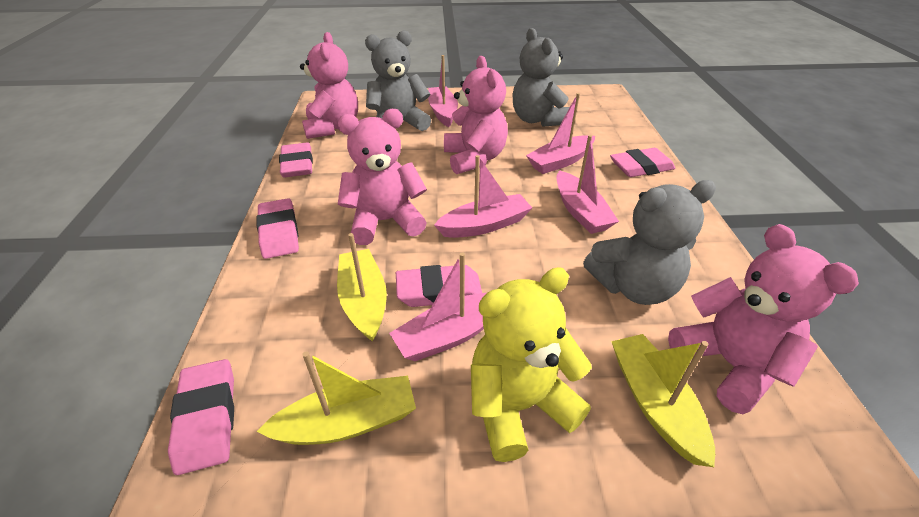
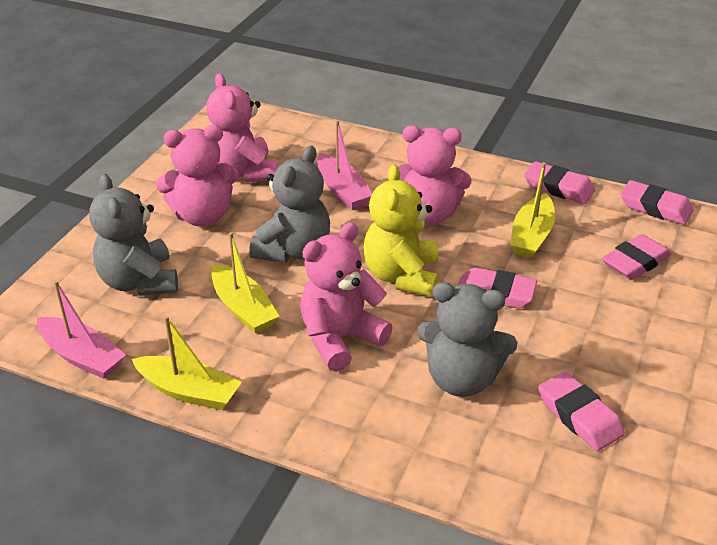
pink boat: [389,252,487,361] [428,55,458,127] [434,155,532,238] [526,93,595,174] [557,135,619,234] = 5 -> [37,280,126,379] [317,120,372,210] = 2

